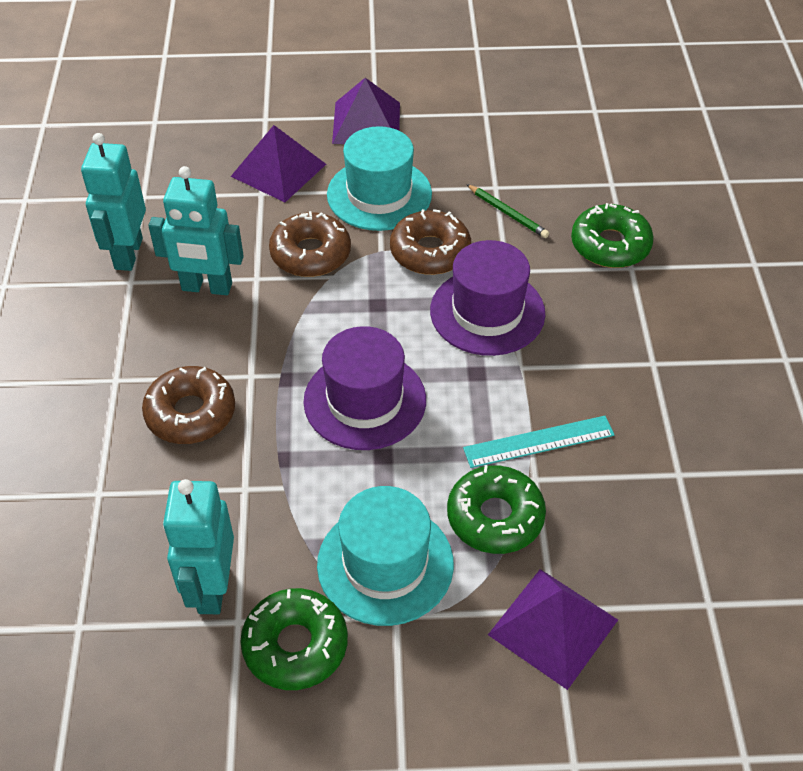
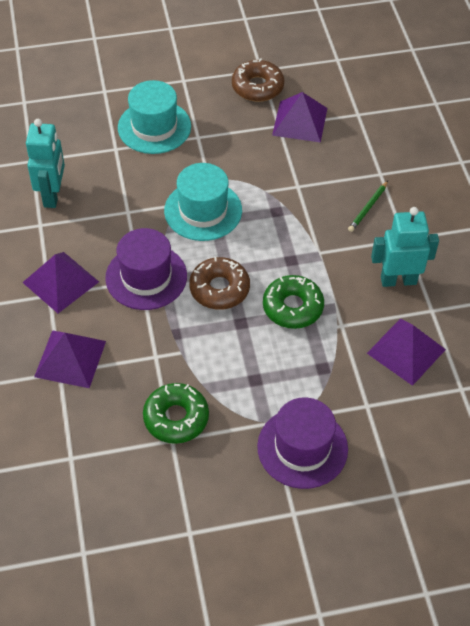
brown donut: [142,366,235,444] [269,211,351,277] [390,209,471,275] = 3 -> [189,257,250,310] [232,59,284,102] = 2
green donut: [240,588,348,690] [447,465,546,554] [571,203,654,268] = 3 -> [143,383,209,444] [263,275,324,329] = 2
purple pyramid: [231,125,326,202] [332,78,400,144] [488,569,618,690] = 3 -> [22,252,99,313] [34,330,106,388] [272,92,327,143] [367,319,446,386] = 4
turquoise robot: [81,133,146,271] [148,166,244,295] [163,479,234,614] = 3 -> [26,119,65,208] [371,207,439,287] = 2
turquoise ruler: [463,416,615,468] = 1 -> none = 0

